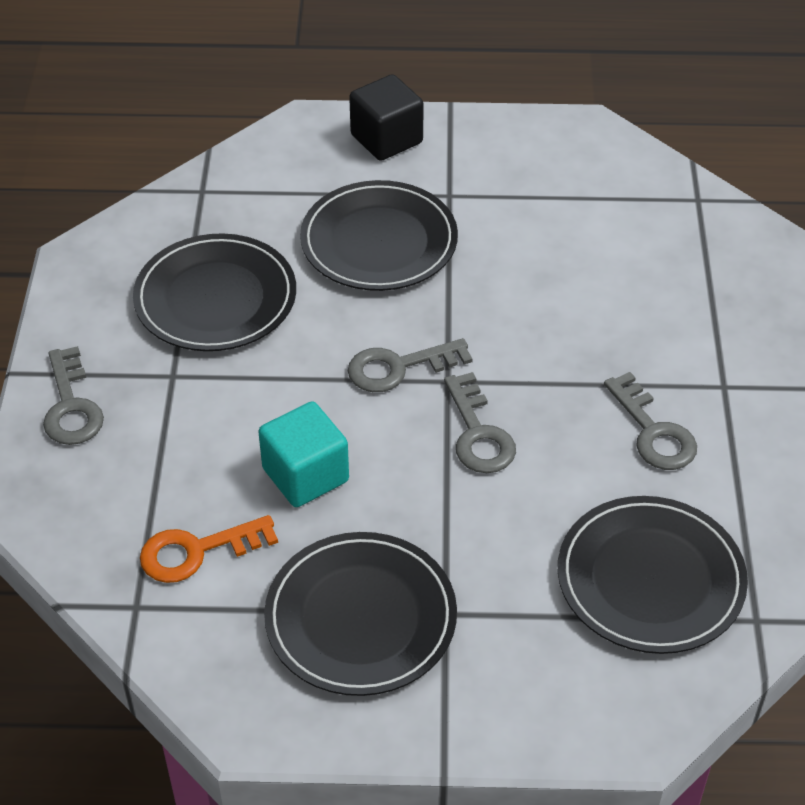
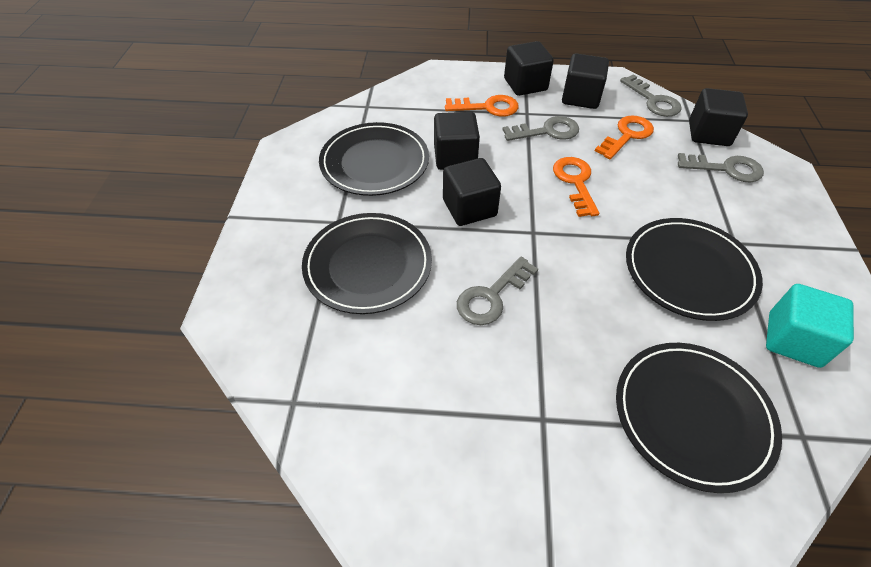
black cube: [349,74,424,161] = 1 -> [434,112,480,170] [443,158,501,226] [504,41,554,96] [562,54,609,109] [689,88,748,146] = 5
orange key: [140,515,278,583] = 1 -> [445,95,519,117] [553,157,599,217] [595,115,654,159] = 3

